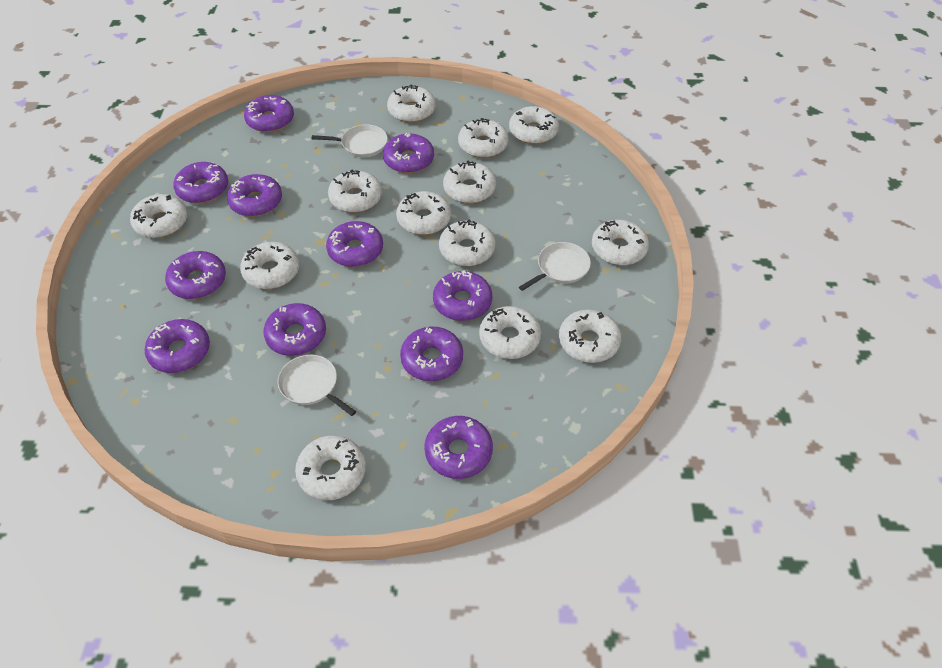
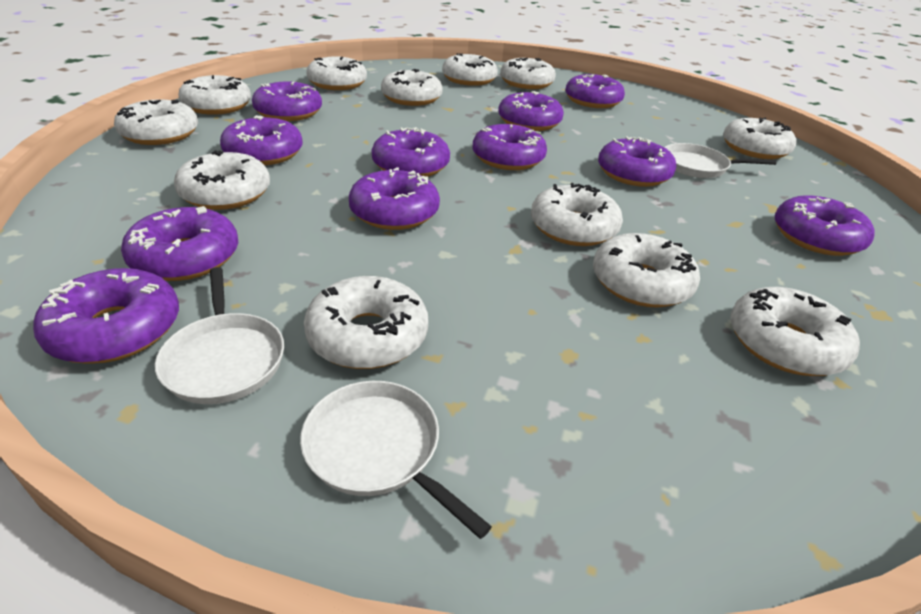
white donut: [130,194,188,238] [240,242,299,289] [295,435,366,500] [328,169,382,213] [387,85,436,123] [396,191,451,235] [439,219,495,266] [443,161,496,203] [458,118,509,158] [479,306,541,359] [509,106,559,144] [559,310,621,363] [592,220,649,265] = 13 -> [114,99,198,145] [174,150,270,210] [179,75,251,115] [304,276,428,369] [306,56,367,90] [381,69,443,106] [442,53,498,86] [500,58,556,89] [531,183,623,246] [593,233,700,308] [723,118,796,159] [730,287,860,376] = 12

